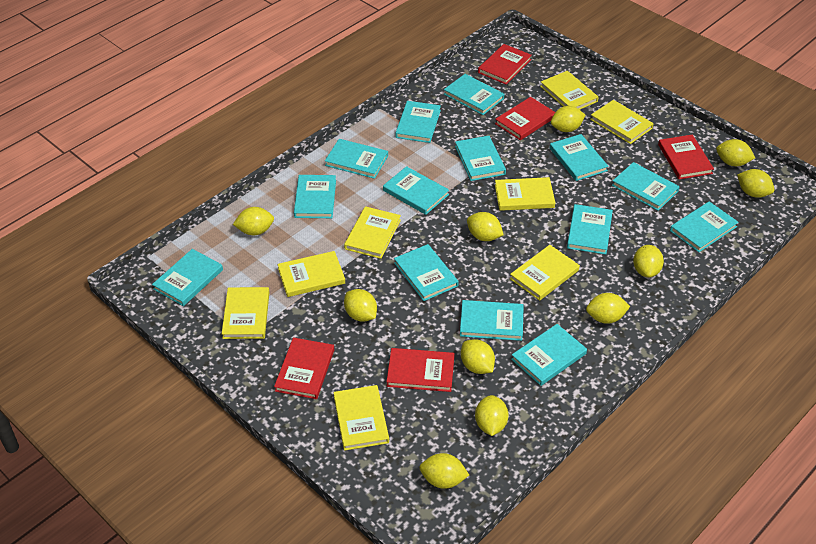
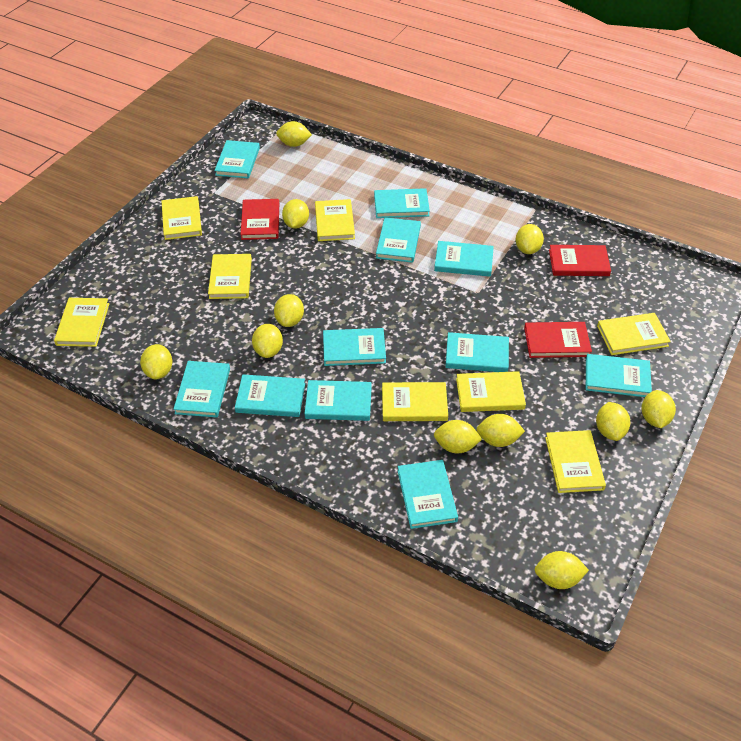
red book: [274,337,334,399] [386,348,455,392] [478,44,532,84] [495,97,555,140] [658,134,714,179] = 5 -> [240,199,279,240] [524,322,592,358] [549,245,611,276] = 3
turquoise book: [152,249,223,306] [294,175,336,218] [325,139,388,179] [383,166,449,215] [394,244,459,301] [395,101,441,143] [444,74,504,115] [455,136,506,181] [460,300,524,341] [511,324,587,386] [550,134,608,181] [567,204,613,254] [612,162,680,211] [670,201,739,252] = 14 -> [173,361,230,417] [214,140,260,179] [235,374,305,417] [304,380,372,421] [323,328,386,366] [374,188,430,218] [376,217,421,263] [398,460,458,529] [434,241,494,277] [445,332,509,372] [586,354,652,397] = 11

